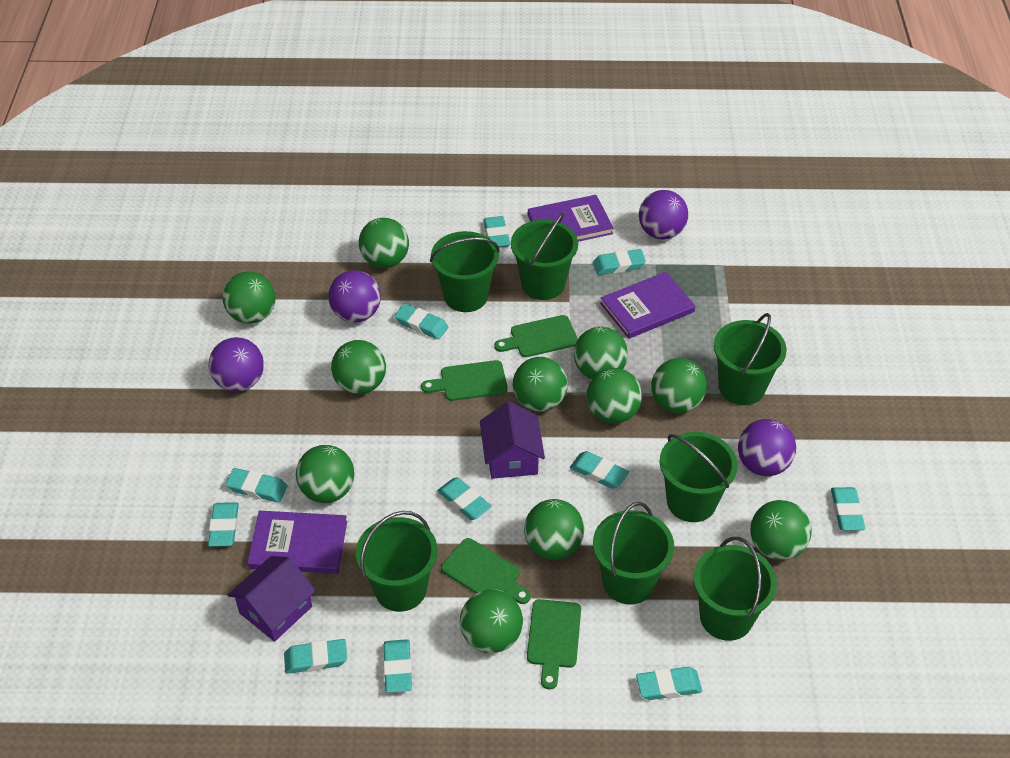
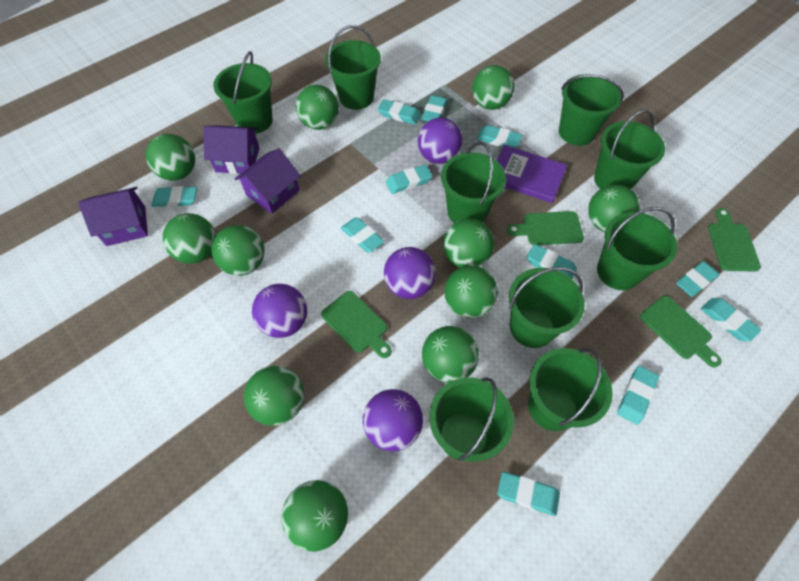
green bucket: [356,511,437,612] [430,231,500,312] [511,213,578,300] [593,502,674,605] [659,432,738,522] [693,537,777,641] [714,313,787,405] = 7 -> [213,51,273,134] [325,25,381,110] [429,377,514,462] [441,142,506,223] [509,267,585,348] [528,348,613,431] [559,74,624,146] [594,110,665,189] [597,207,677,290] = 9
purple book: [247,511,347,574] [528,195,614,242] [600,272,695,339] = 3 -> [497,145,567,203] = 1
purple house: [228,556,316,642] [480,402,545,479] = 2 -> [78,187,148,246] [203,125,260,174] [235,148,301,214] = 3

